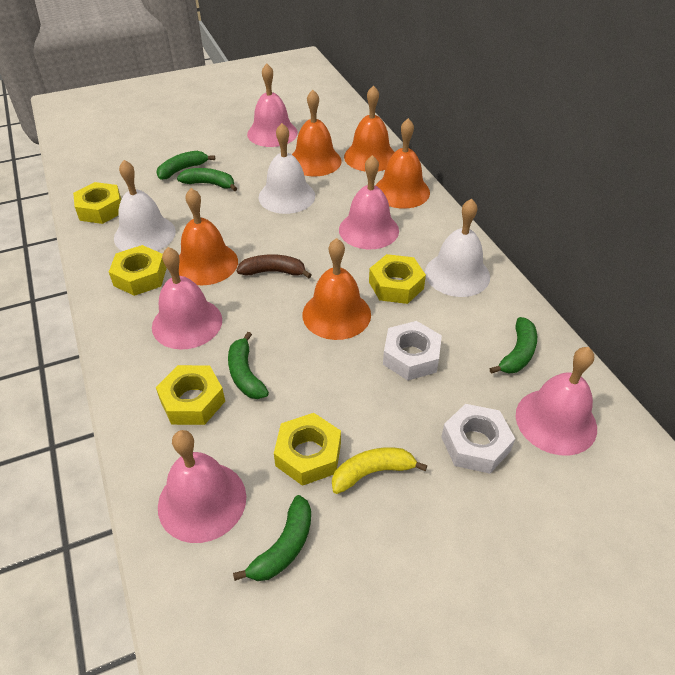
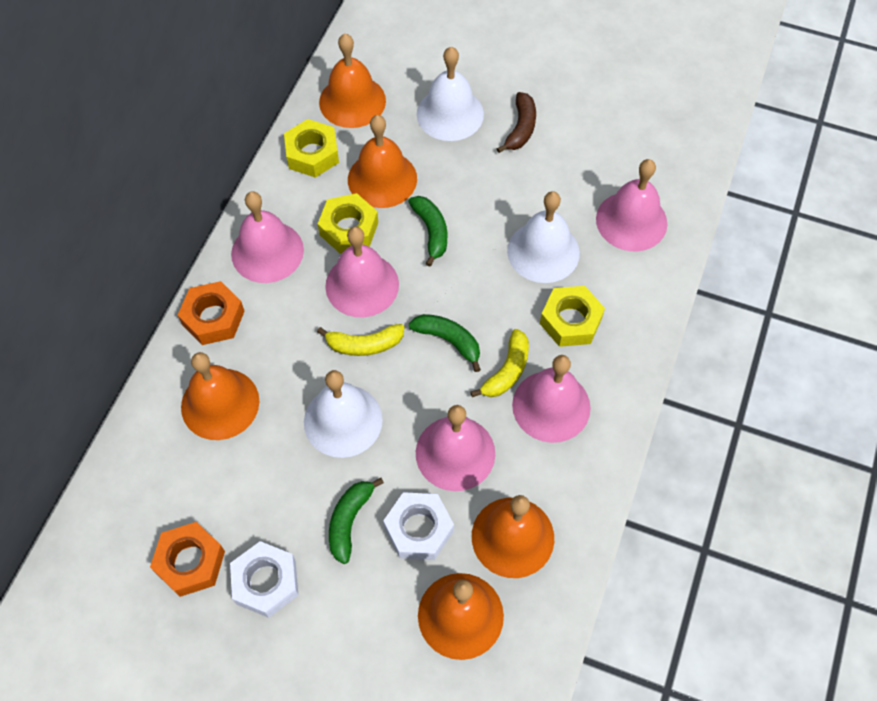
green banana: [157,151,215,180] [177,168,237,191] [228,332,269,399] [233,495,311,581] [490,317,537,374] = 5 -> [329,478,384,564] [408,196,447,267] [409,314,481,372] = 3
orange nut: none = 0 -> [150,522,225,597] [178,281,245,345] = 2
yellow banana: [332,447,427,494] = 1 -> [317,324,404,356] [470,329,529,397] = 2
yellow nut: [73,182,121,224] [109,245,167,296] [156,365,225,425] [274,413,341,486] [369,254,426,304] = 5 -> [284,119,339,178] [318,193,378,253] [540,286,605,347] = 3

